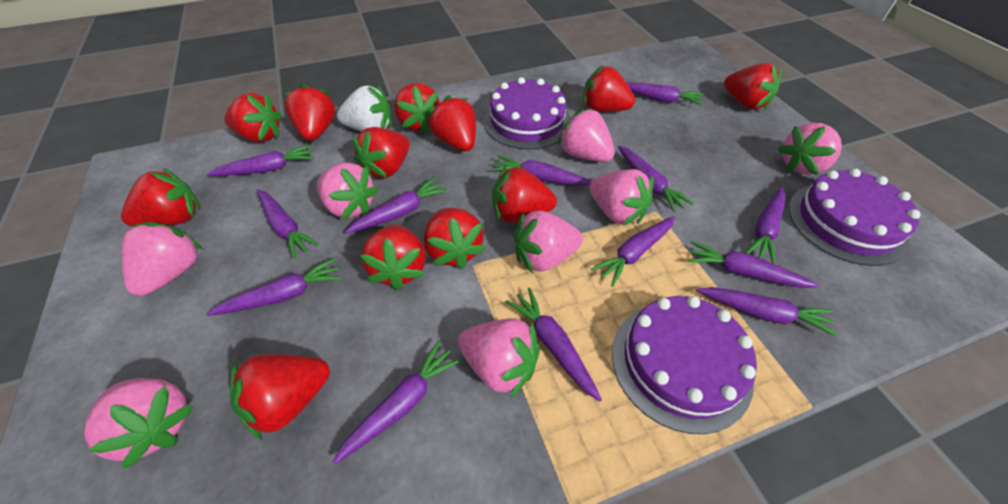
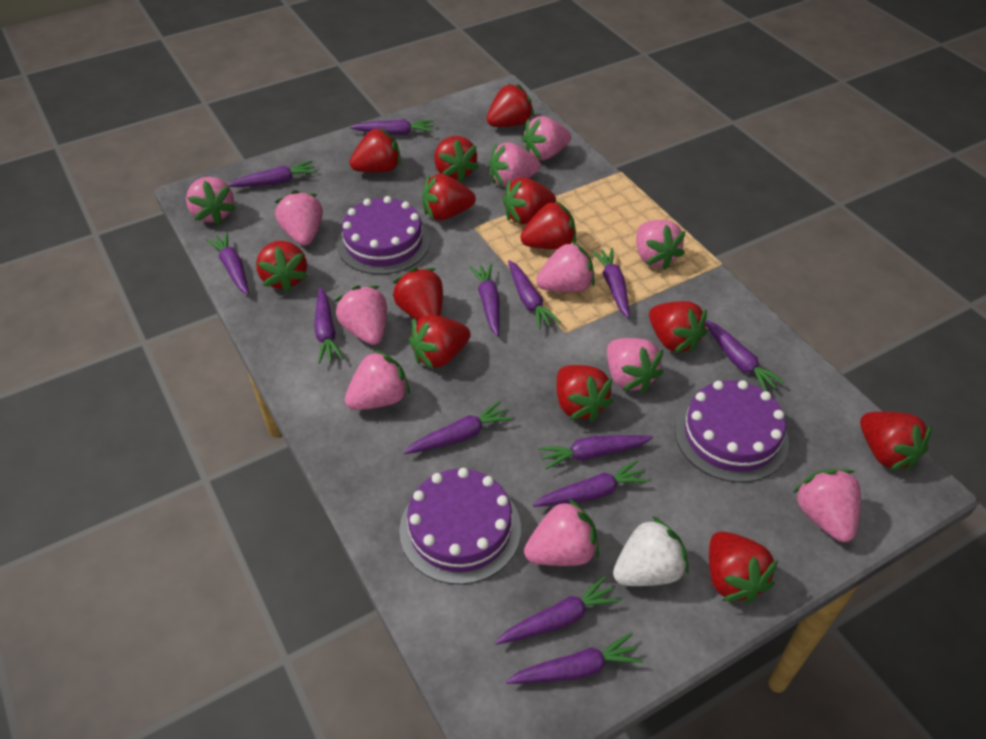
pink strawberry: [84,378,194,468] [122,222,203,296] [317,163,378,220] [458,318,540,398] [514,211,583,273] [558,108,615,162] [589,169,654,226] [778,123,842,175] = 8 -> [186,177,236,225] [275,190,323,246] [335,286,387,345] [345,349,410,410] [489,142,540,188] [522,116,571,160] [524,498,599,566] [536,241,595,292] [607,338,663,393] [636,220,685,270] [793,469,861,542] = 11
red strawberry: [121,168,200,227] [224,93,282,142] [230,354,330,440] [284,83,335,141] [353,127,410,179] [360,225,426,290] [394,83,440,133] [424,208,485,269] [428,95,476,151] [492,166,557,223] [583,65,635,112] [724,63,782,110] = 12 -> [256,241,308,292] [350,127,401,173] [393,268,443,321] [409,315,471,369] [422,174,476,221] [434,136,479,183] [487,84,534,127] [502,177,556,224] [520,200,576,249] [556,365,613,422] [649,301,707,353] [709,532,778,604] [860,412,932,470] = 13

